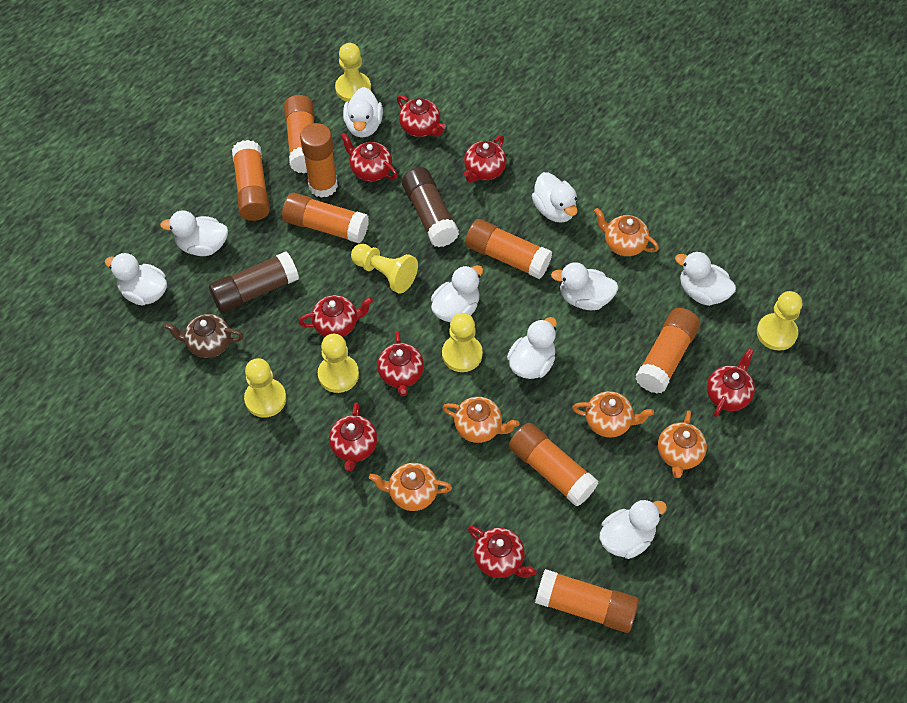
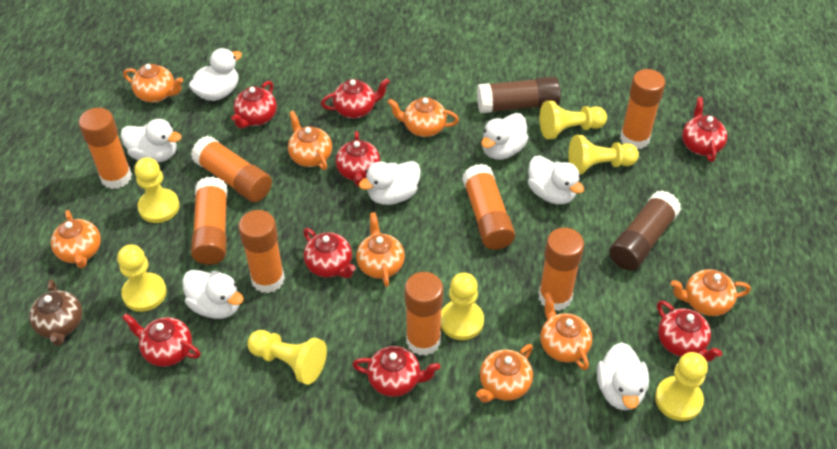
orange teapot: [369,463,452,511] [442,397,519,443] [572,391,654,437] [594,208,659,256] [658,410,707,478] = 5 -> [51,210,101,268] [123,64,183,102] [288,111,332,170] [356,212,405,287] [387,97,459,137] [476,344,533,403] [540,292,592,370] [671,269,751,316] = 8
white duck: [105,253,167,306] [160,210,228,256] [343,87,383,138] [431,265,483,322] [507,317,557,379] [532,172,578,223] [551,262,619,310] [599,499,667,559] [675,251,736,306] = 9 -> [121,119,181,163] [182,270,244,319] [189,48,242,101] [359,161,421,205] [481,113,529,160] [528,156,584,204] [597,342,649,411] = 7
yellow pawn: [244,358,286,418] [318,334,359,393] [335,43,371,102] [351,244,418,294] [442,313,483,372] [757,291,802,351] = 6 -> [117,244,167,312] [134,157,180,223] [247,330,327,385] [441,273,484,340] [539,101,607,139] [568,135,639,174] [655,352,708,421] = 7

